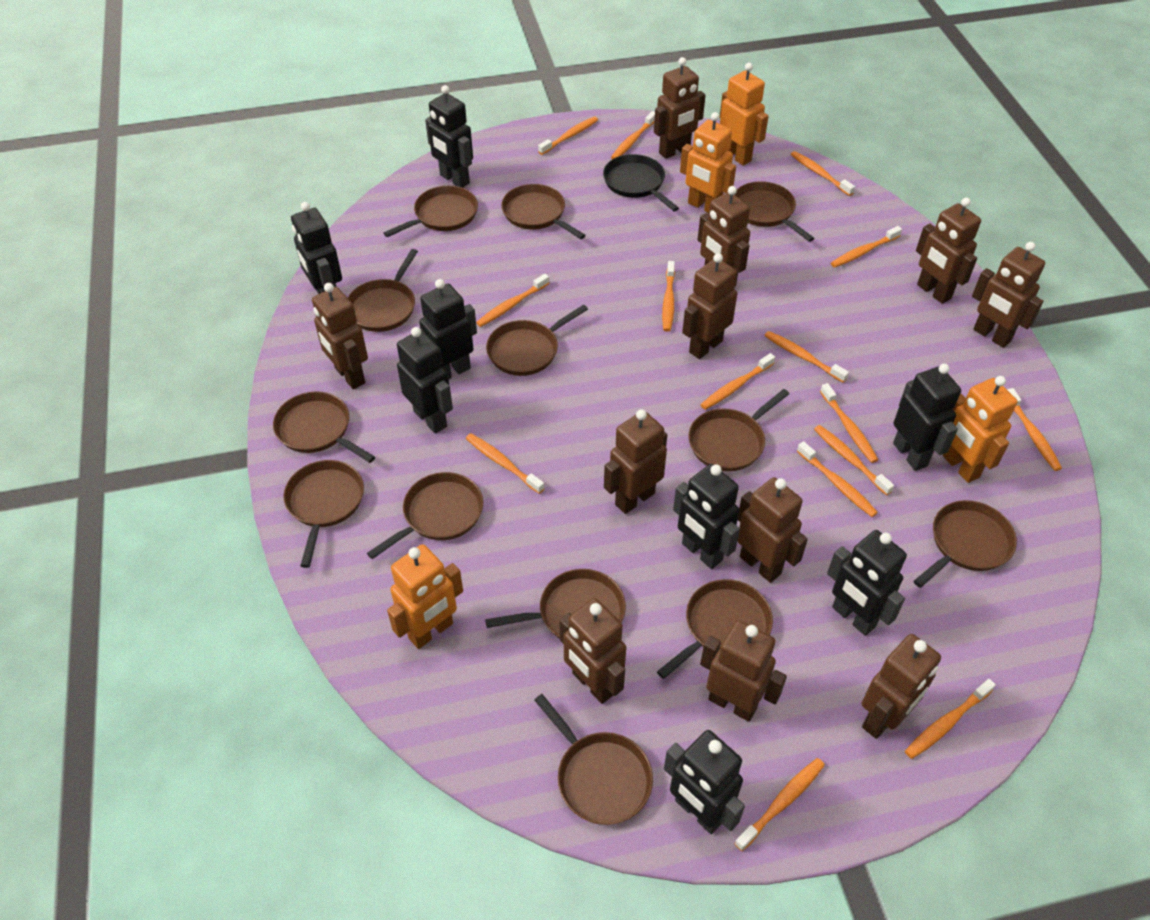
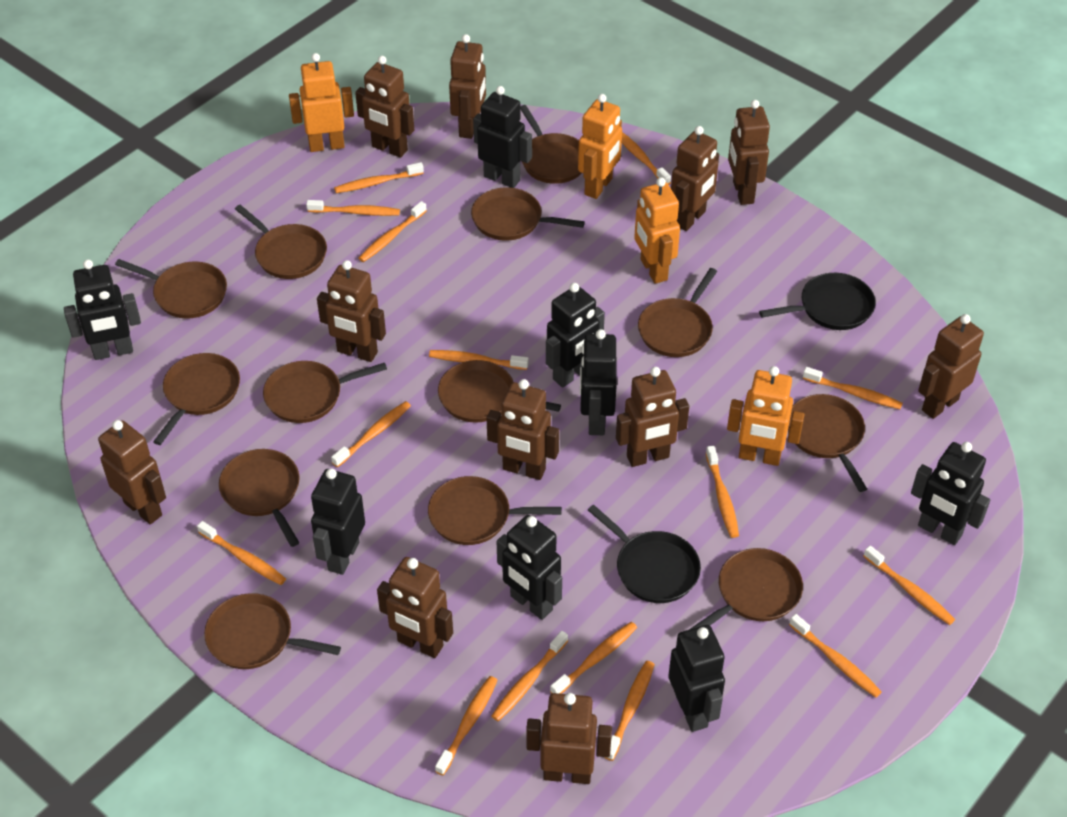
black pan: [603,154,679,211] = 1 -> [588,505,701,603] [759,273,876,330] = 2

